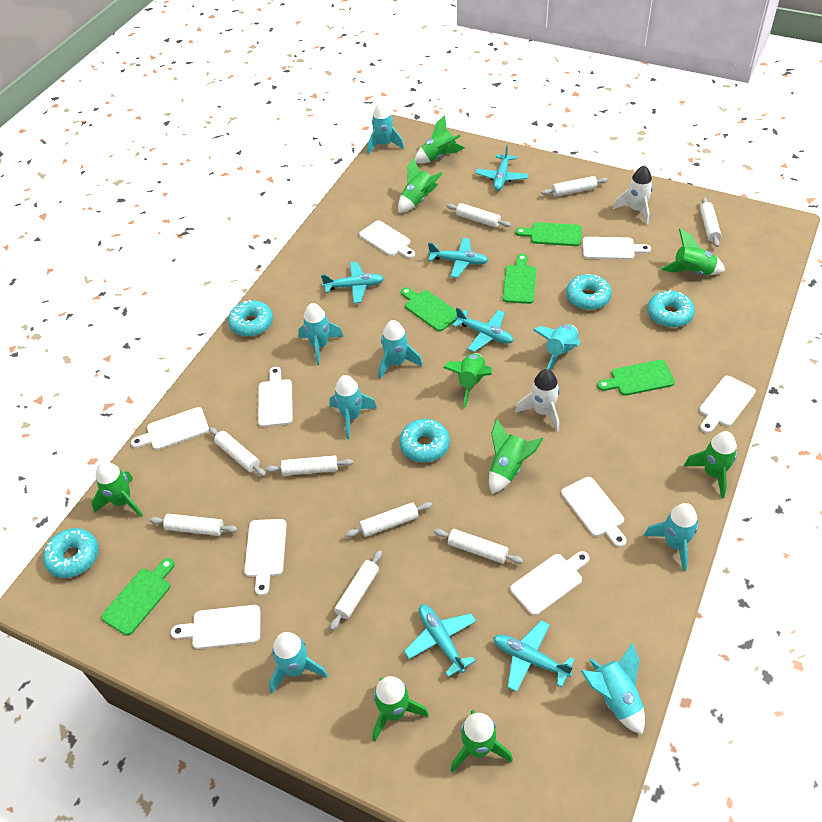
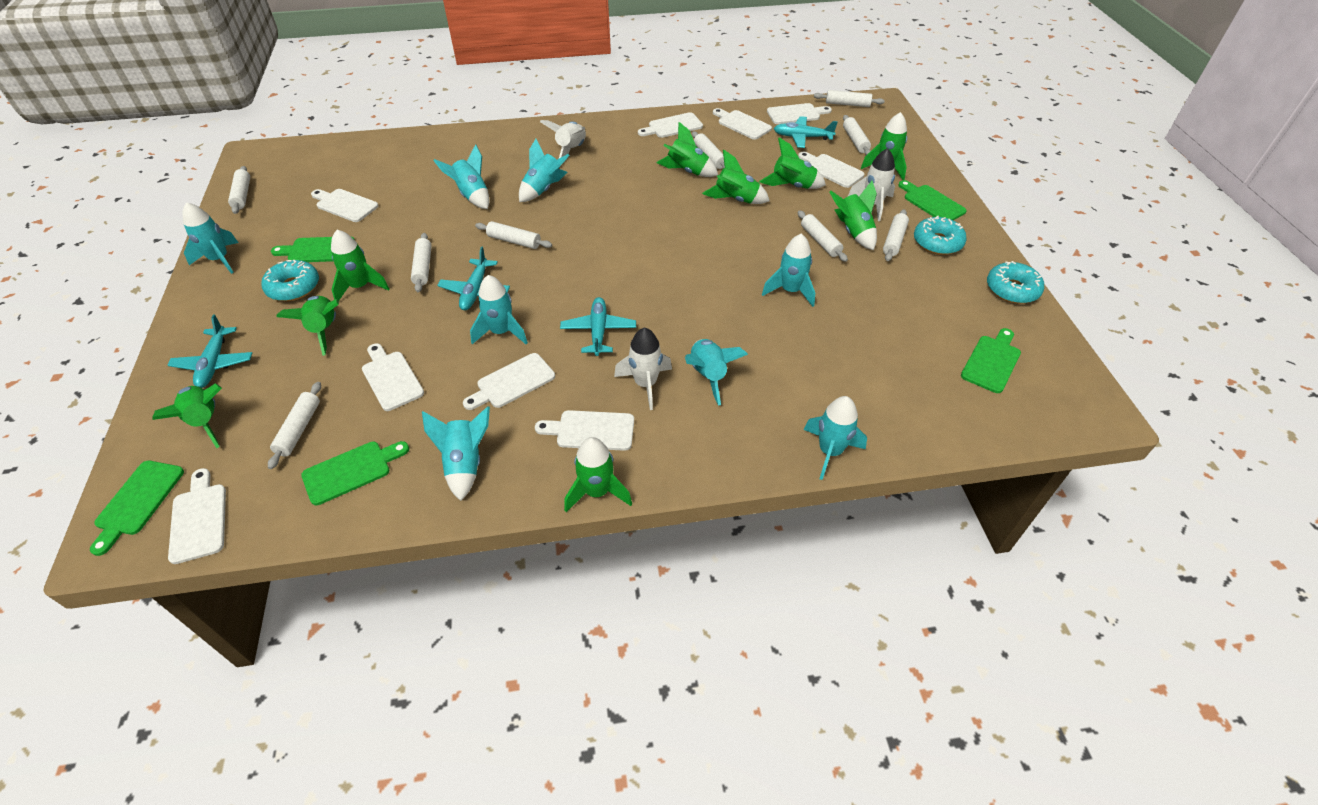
turquoise donut: [43,528,99,578] [228,300,273,337] [399,419,450,463] [566,274,612,310] [647,290,695,328] = 5 -> [261,260,319,301] [914,216,967,255] [987,261,1044,304] = 3
turquoise plane: [321,262,384,303] [404,604,476,677] [428,238,488,278] [452,307,513,352] [475,145,529,191] [493,620,575,692] = 6 -> [167,314,252,388] [437,247,510,310] [560,297,636,356] [774,116,838,148] = 4
white rocket: [515,369,560,432] [613,165,653,224] = 2 -> [540,120,586,158] [614,327,672,410] [848,148,895,221] = 3

